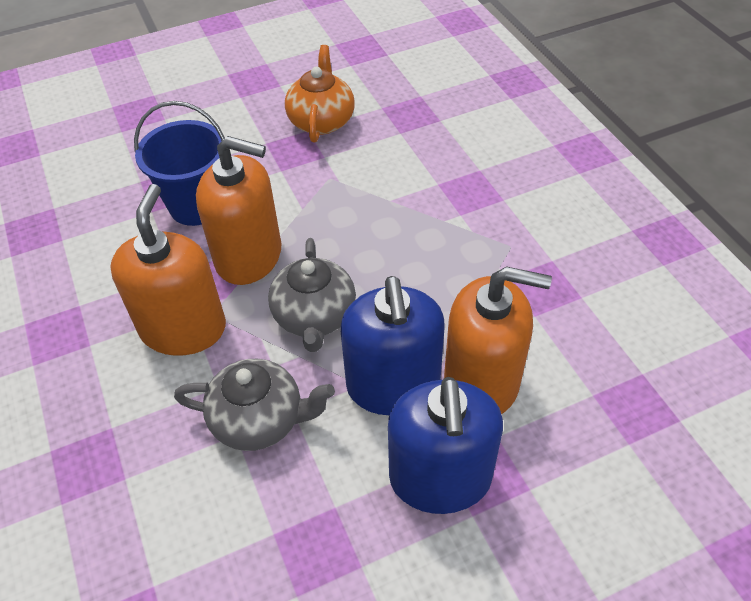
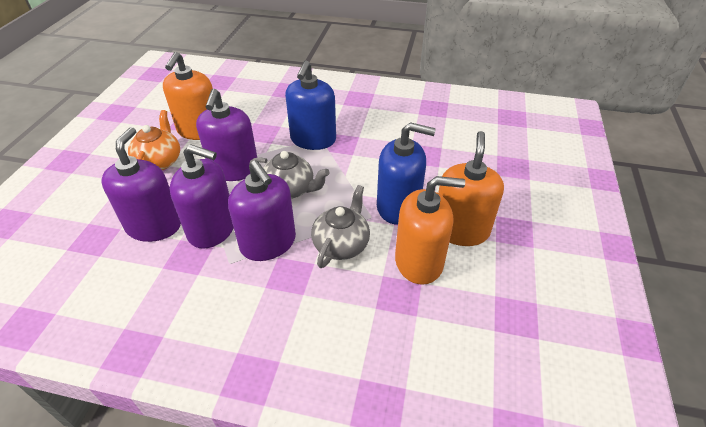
blue bucket: [134,101,225,226] = 1 -> none = 0
purple soap dispenser: none = 0 -> [101,127,181,242] [170,144,233,249] [196,89,257,181] [228,160,296,261] = 4

